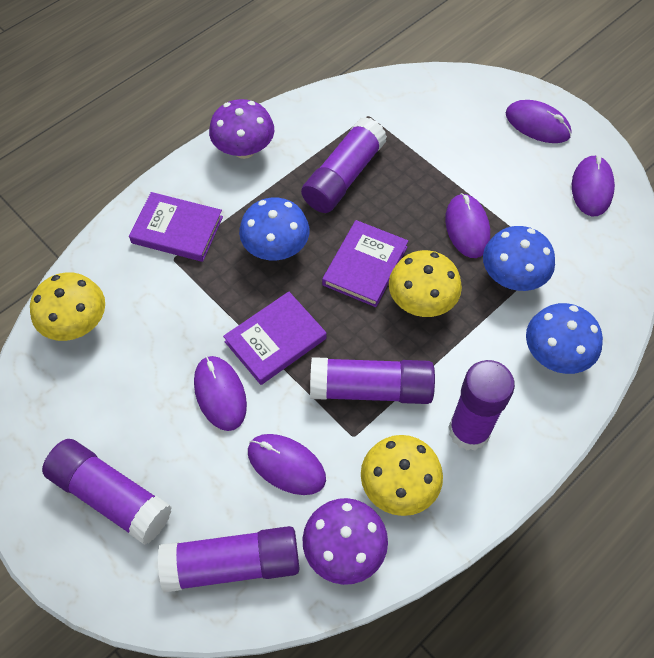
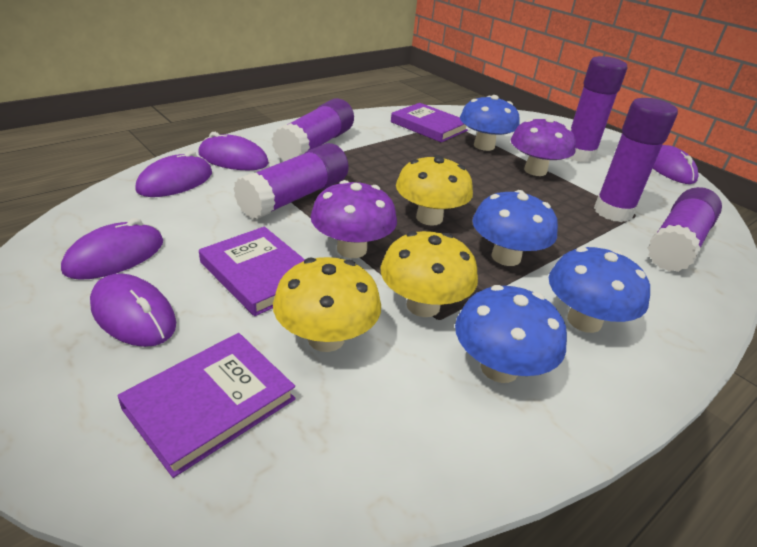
blue mushroom: [239,198,310,260] [483,226,555,291] [526,303,603,374] = 3 -> [455,285,567,383] [460,95,520,151] [472,190,558,266] [549,247,650,333] = 4

